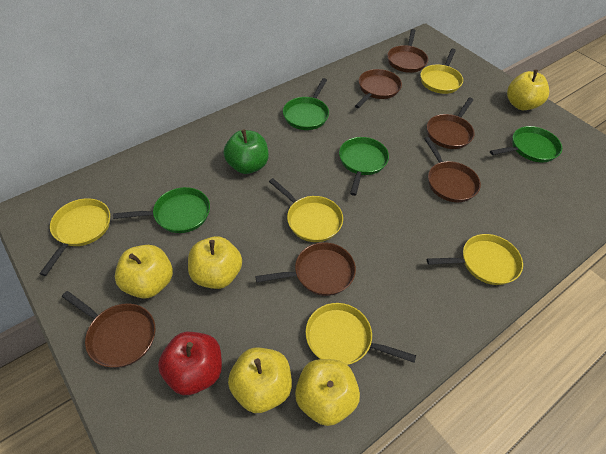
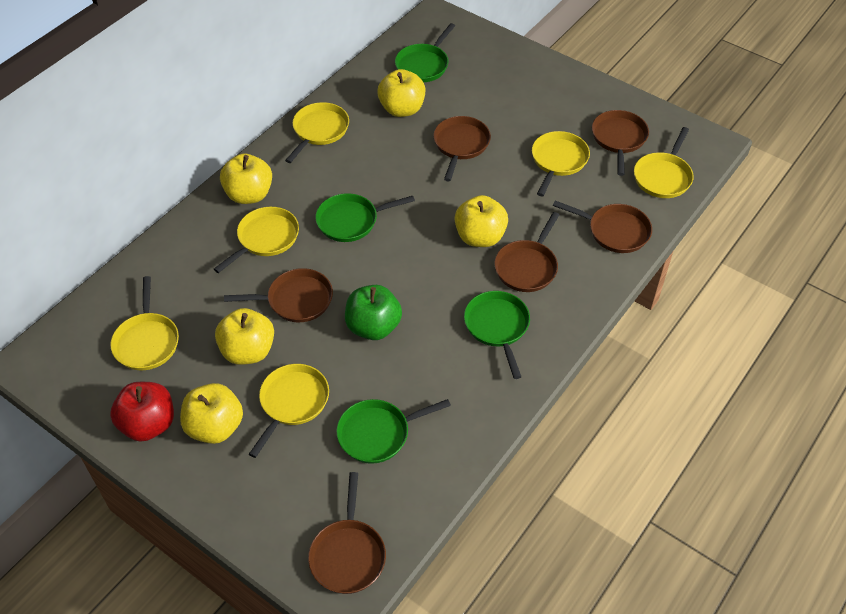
yellow pan: [40,198,110,276] [269,178,343,242] [306,303,416,365] [420,49,463,94] [427,234,523,285] = 5 -> [111,276,179,370] [214,207,299,273] [249,364,329,458] [285,102,349,163] [532,131,590,196] [634,127,694,198] = 6

